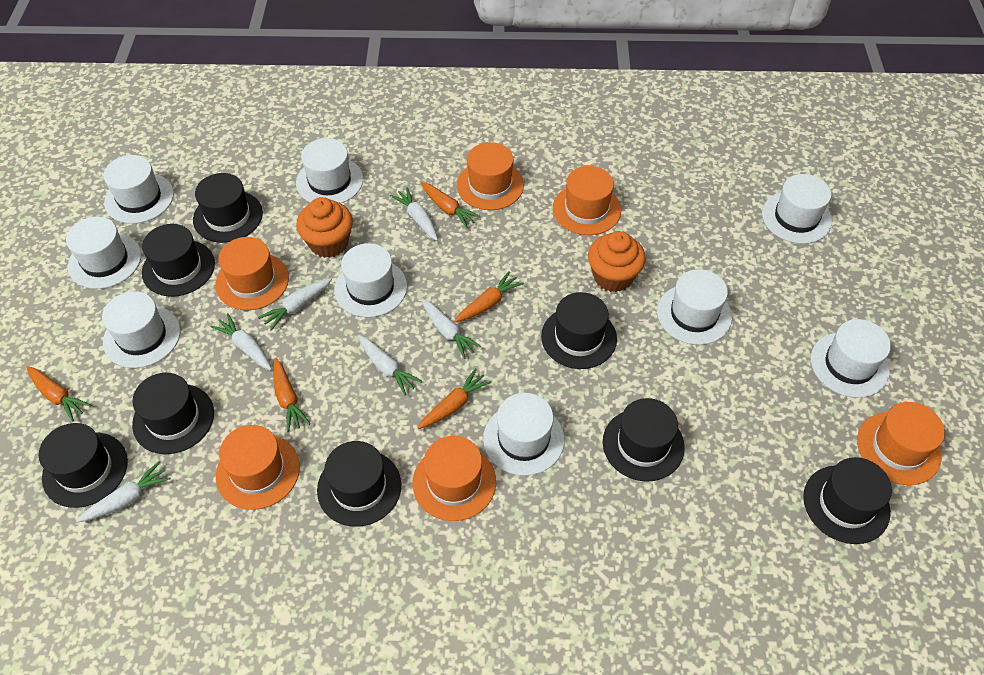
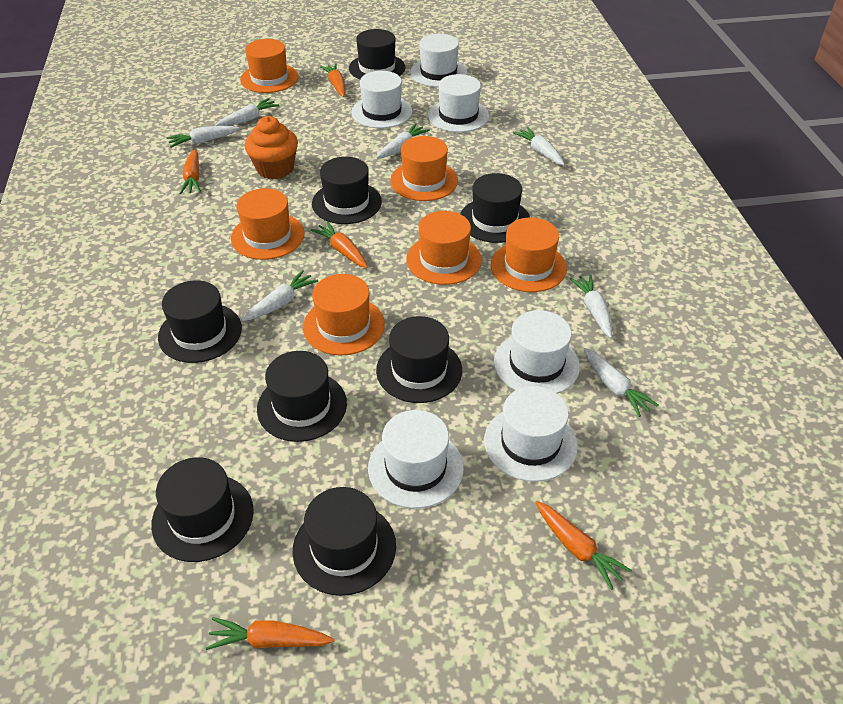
orange cupcake: [296,197,353,258] [588,231,646,292] = 2 -> [245,116,298,179] = 1
white carrot: [76,461,171,523] [210,313,272,370] [258,278,332,331] [358,335,422,395] [390,187,438,241] [422,299,482,359] = 6 -> [167,126,240,148] [215,98,279,126] [242,270,318,321] [376,123,430,159] [513,127,565,165] [569,274,612,338] [584,348,659,417] = 7
white hat: [66,217,142,289] [102,291,180,368] [103,155,174,224] [296,138,363,203] [334,243,407,317] [483,393,565,476] [657,269,732,345] [762,174,832,244] [811,319,891,398] = 9 -> [351,71,412,129] [368,410,464,509] [410,34,467,87] [428,74,489,133] [484,386,578,482] [494,310,580,394] = 6

